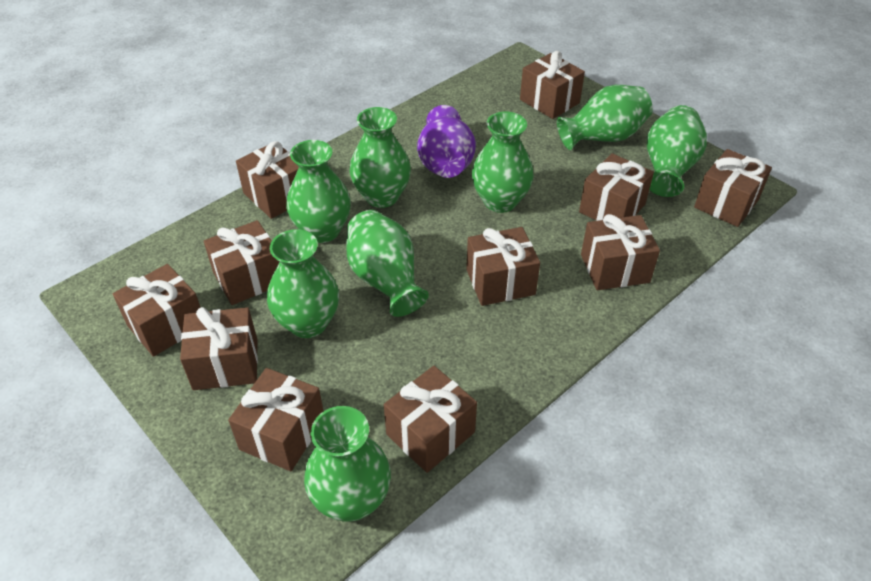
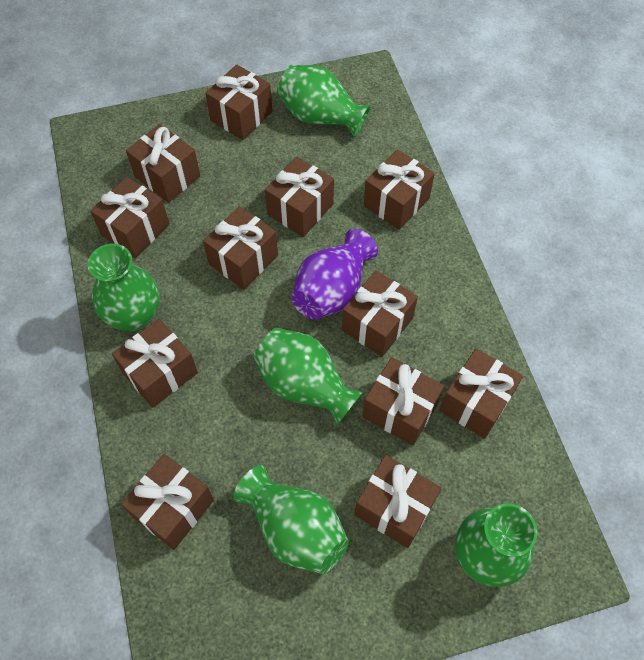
brown gift: [113,264,201,357] [180,307,258,390] [204,220,279,305] [228,368,323,471] [236,141,299,219] [384,366,477,473] [466,227,540,306] [520,51,585,119] [579,153,654,221] [581,214,660,290] [694,149,772,227] = 11 -> [90,177,170,258] [112,319,198,408] [121,454,214,550] [126,124,200,203] [203,206,278,290] [205,64,272,140] [265,157,334,237] [342,270,418,357] [355,455,441,548] [362,357,444,446] [364,149,435,230] [439,348,523,439] = 12
green vase: [267,229,339,338] [286,140,351,243] [304,406,391,522] [346,210,429,317] [349,107,411,208] [472,112,534,213] [557,85,653,150] [647,105,707,197] = 8 -> [88,244,160,331] [233,465,349,574] [253,328,363,425] [277,65,371,137] [455,503,537,587] = 5

